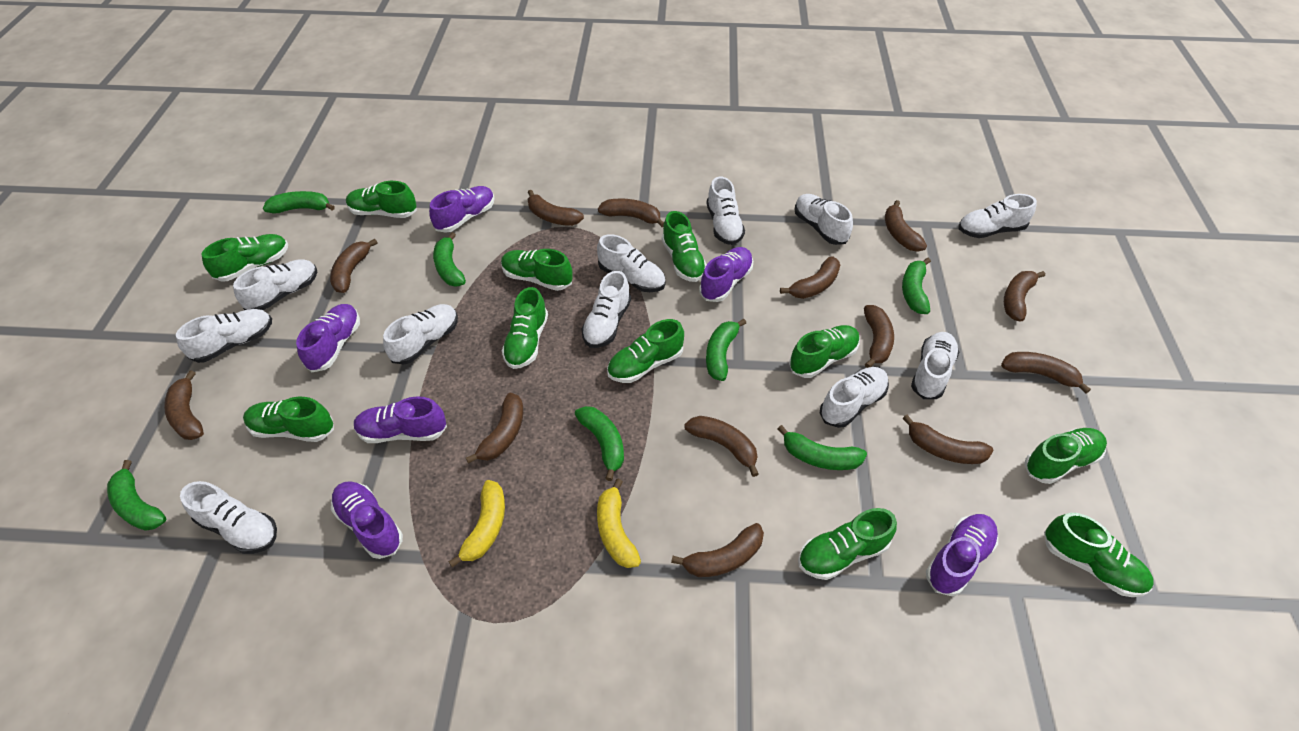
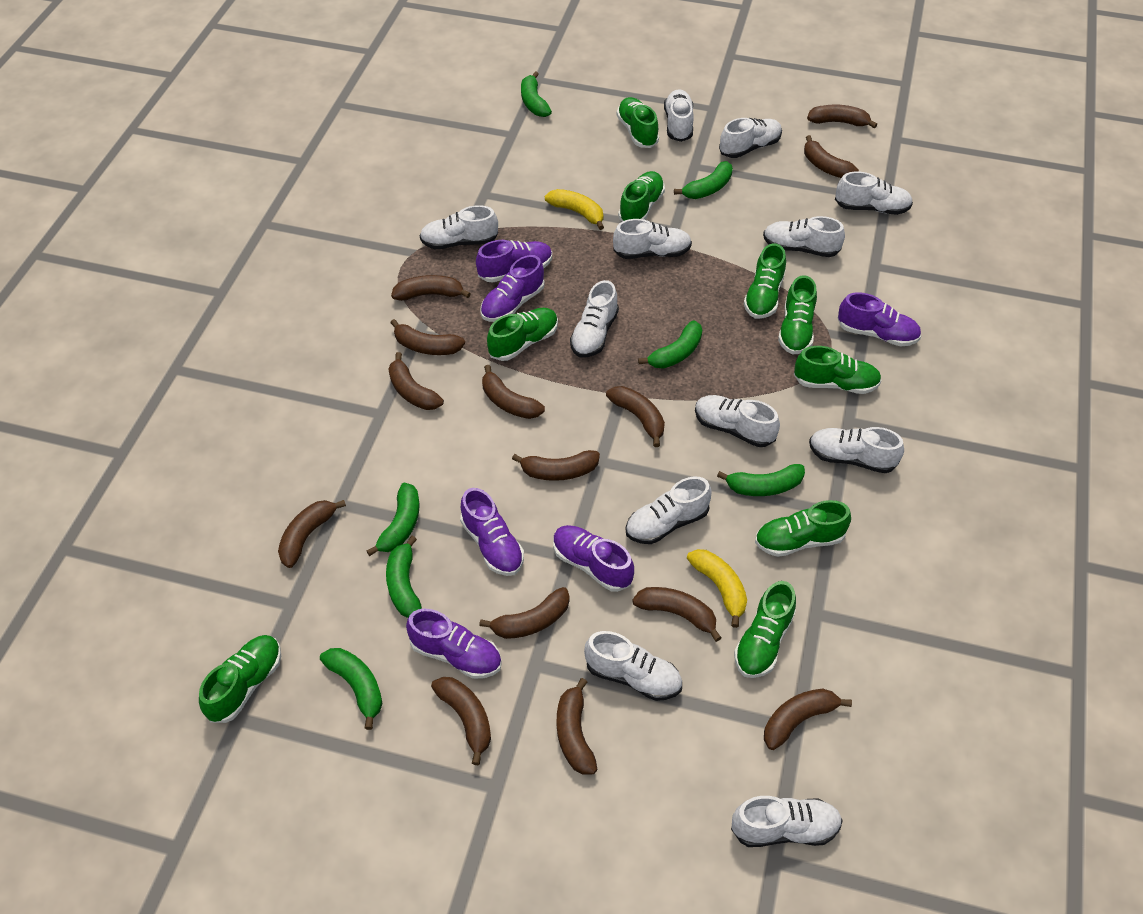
brown banana: [164,371,204,440] [330,239,378,293] [466,393,523,464] [528,190,584,226] [598,198,664,227] [671,523,764,577] [684,416,758,477] [780,256,840,299] [864,305,894,368] [885,200,927,252] [903,415,994,464] [1001,352,1091,394] [1004,271,1045,322] = 13 -> [278,500,346,568] [388,352,444,410] [390,319,465,355] [391,275,471,301] [431,677,491,765] [479,587,570,639] [482,365,545,419] [512,450,600,481] [557,678,597,774] [606,386,665,447] [632,587,721,642] [764,689,852,750] [804,135,859,178] [807,104,877,129] = 14
green shoe: [202,234,288,282] [243,397,334,442] [346,181,417,218] [501,249,573,291] [502,287,548,369] [607,319,684,383] [662,211,707,282] [789,325,860,378] [798,508,897,580] [1024,428,1107,484] [1044,513,1154,597] = 11 -> [199,635,281,723] [487,308,558,361] [617,97,659,148] [618,171,665,221] [734,581,796,678] [744,243,786,319] [755,500,851,557] [778,275,817,355] [794,346,882,394] = 9
white shoe: [176,309,272,363] [180,481,277,554] [233,259,317,310] [383,304,458,365] [581,271,631,348] [597,234,666,292] [706,177,745,245] [795,194,853,245] [820,367,889,428] [911,332,959,399] [958,194,1037,238] = 11 -> [420,205,498,249] [570,280,619,358] [584,631,682,701] [613,219,692,259] [625,476,712,544] [664,89,694,142] [695,395,780,447] [719,118,782,158] [731,796,843,847] [763,216,845,257] [809,427,904,473] [835,172,913,215] = 12

